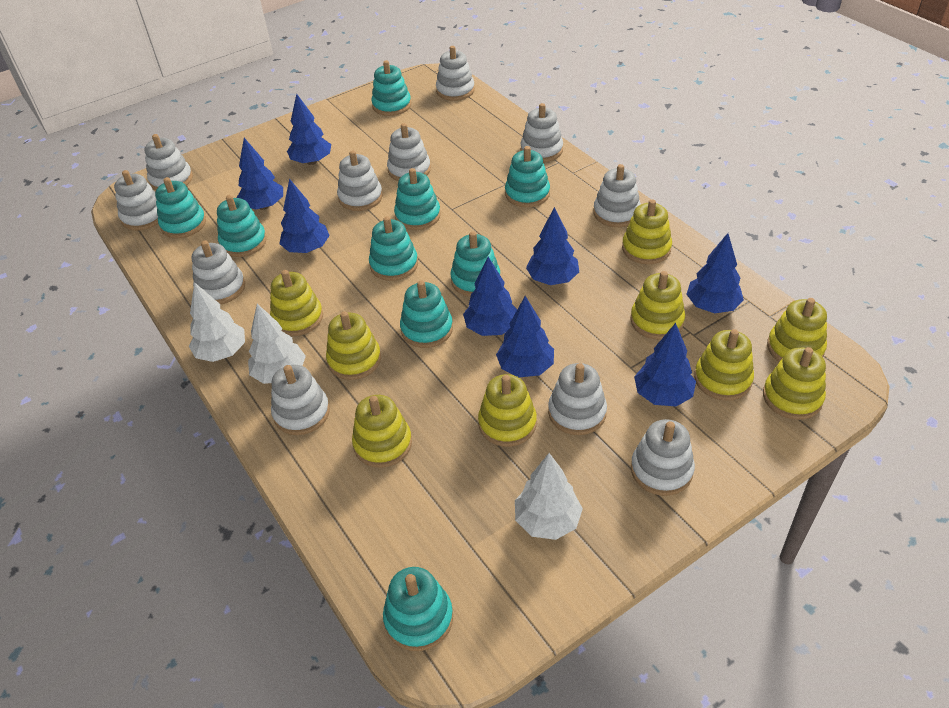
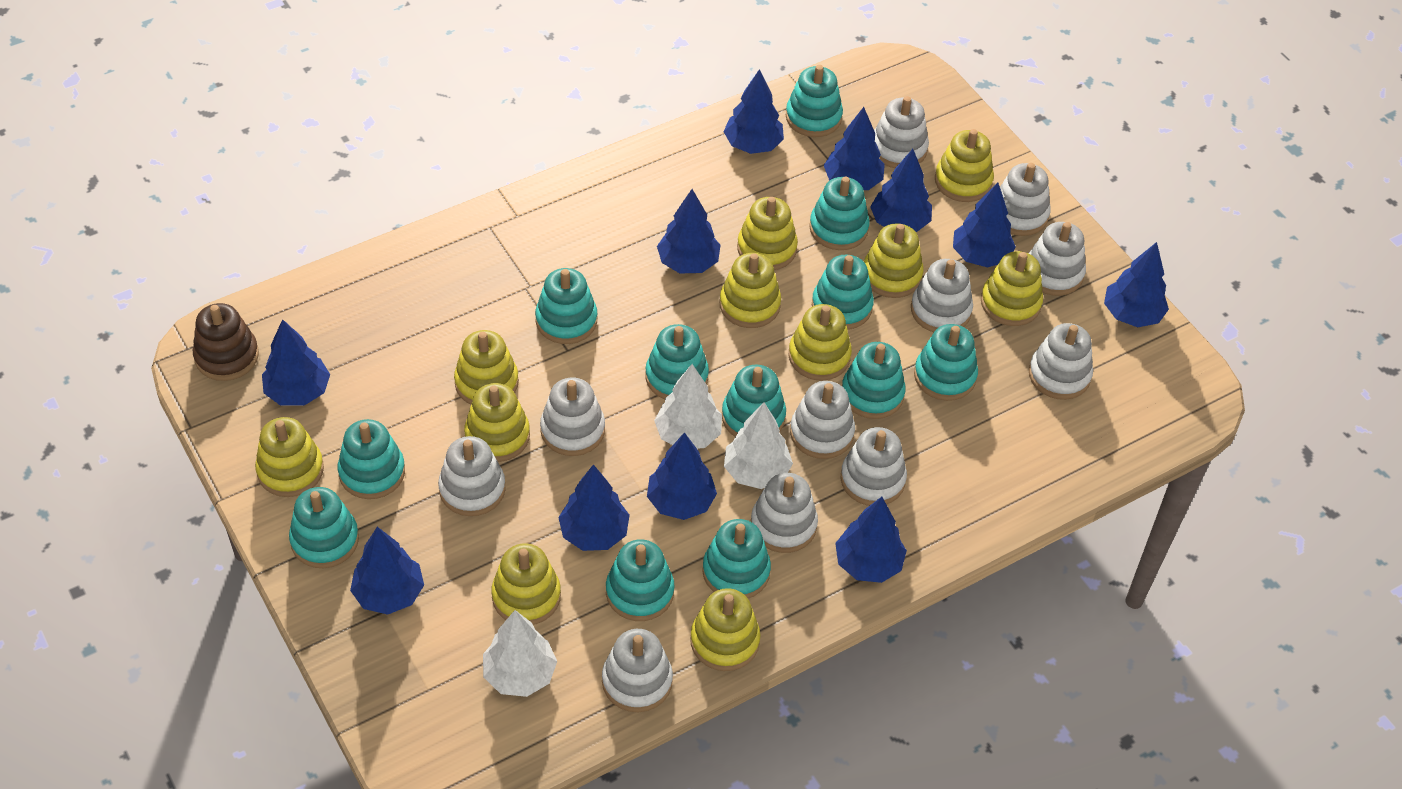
blue tree: [237,138,283,210] [279,178,330,253] [287,94,331,165] [463,257,517,336] [496,296,554,377] [526,207,579,285] [634,323,696,406] [686,233,744,313] = 8 -> [262,319,330,406] [350,527,424,615] [558,464,630,551] [647,432,717,520] [657,189,721,273] [724,69,784,154] [824,107,885,190] [835,497,907,583] [870,149,932,232] [953,182,1016,268] [1104,242,1169,327] = 11
brown stacking toy: none = 0 -> [193,303,259,381] = 1
turquoise stacking toy: [155,177,206,238] [217,195,267,257] [369,216,418,281] [371,60,411,116] [383,567,453,651] [394,168,441,230] [400,280,453,348] [450,231,500,297] [505,146,550,208] = 9 -> [289,487,359,568] [338,419,405,499] [535,268,597,344] [606,539,674,621] [645,324,709,399] [702,519,771,598] [722,365,786,437] [786,65,843,137] [809,176,870,250] [812,255,874,330] [842,342,906,419] [914,324,978,401] = 12
yellow stacking toy: [270,270,323,336] [326,311,381,380] [352,395,412,468] [478,374,537,447] [622,199,672,265] [630,271,685,340] [694,329,754,401] [763,347,826,420] [767,298,827,362] = 9 -> [255,417,324,497] [454,330,519,405] [464,383,530,462] [491,544,561,625] [690,588,761,671] [719,253,781,328] [737,197,798,270] [789,304,852,381] [864,223,923,298] [935,129,994,202] [981,251,1043,326] = 11

